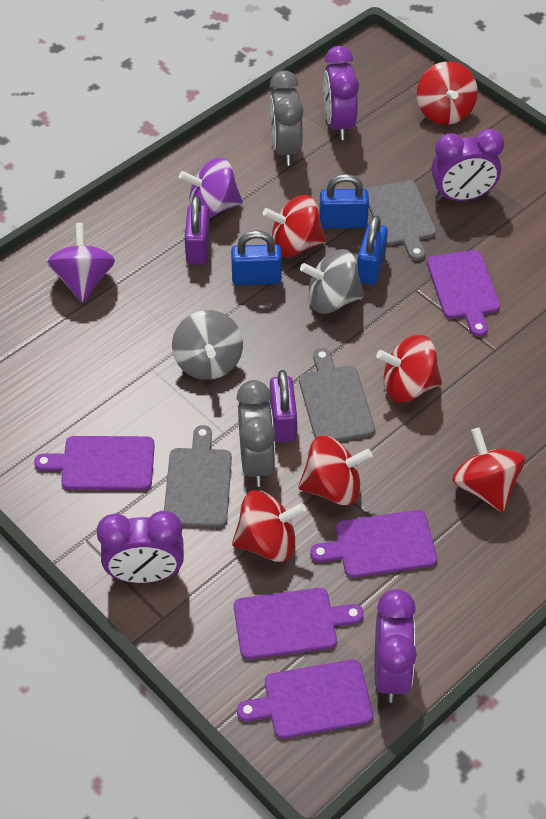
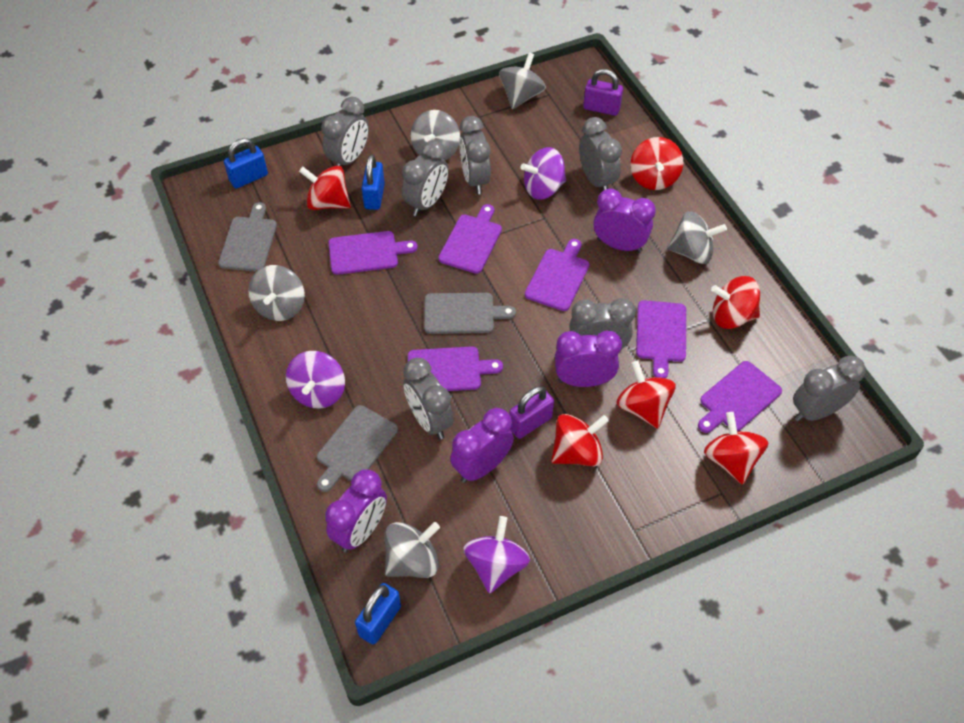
grey clock: [237,380,275,487] [270,70,304,166] = 2 -> [321,97,369,166] [402,140,449,216] [403,358,454,439] [459,116,491,194] [569,298,636,350] [579,117,622,191] [793,355,866,422] = 7
grey spinning top: [172,310,243,380] [300,249,364,314] = 2 -> [248,265,305,321] [384,522,440,578] [411,110,460,160] [499,52,546,109] [667,211,727,264] = 5
purple cutting board: [34,436,155,490] [234,588,364,660] [237,660,373,739] [310,510,437,578] [427,250,500,337] = 5 -> [328,231,418,275] [408,346,503,391] [438,204,502,274] [525,239,589,311] [636,300,686,378] [698,361,782,433] = 6
purple spinning top: [47,223,115,303] [179,158,243,218] = 2 -> [286,351,345,409] [463,516,530,594] [521,147,566,200] = 3

